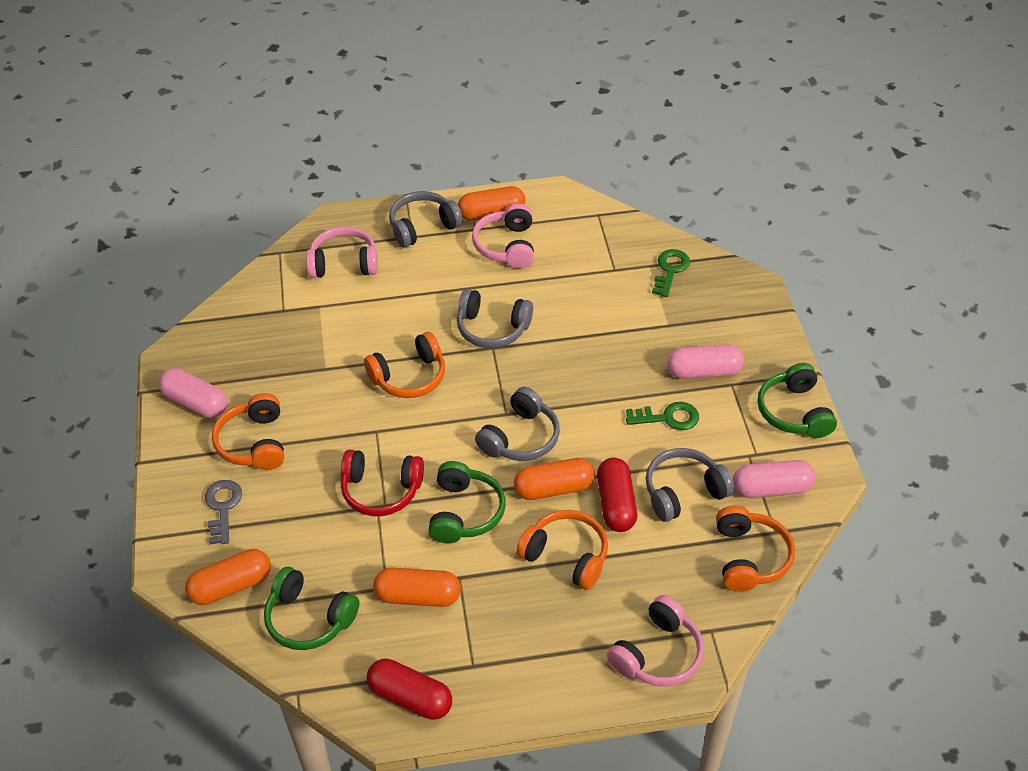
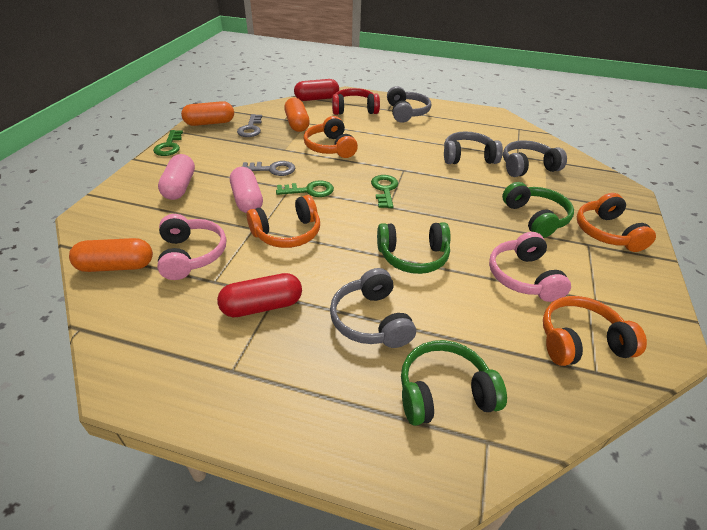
green key: [626,402,699,430] [652,249,690,297] = 2 -> [153,130,183,156] [276,180,334,197] [371,175,398,208] = 3
grey key: [205,480,242,544] = 1 -> [237,114,262,137] [241,161,295,176] = 2
orange capsule: [185,549,271,605] [373,568,461,607] [458,186,526,221] [514,458,595,500] = 4 -> [69,238,153,272] [181,101,234,126] [284,98,310,132] = 3
pink capsule: [159,368,227,418] [667,345,744,379] [733,460,816,498] = 3 -> [158,154,195,200] [230,167,263,213] = 2
pink headphones: [306,226,378,278] [472,204,534,269] [607,595,704,687] = 3 -> [157,214,226,280] [489,232,571,302] = 2

